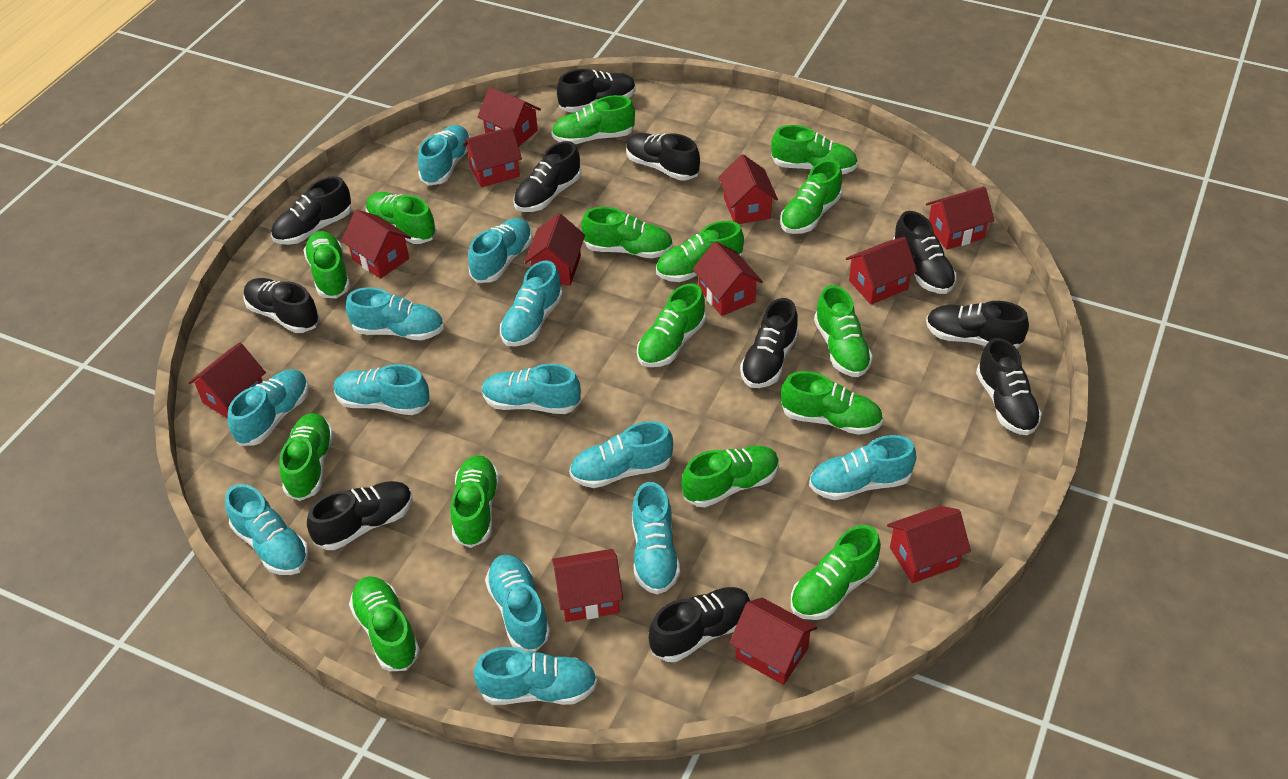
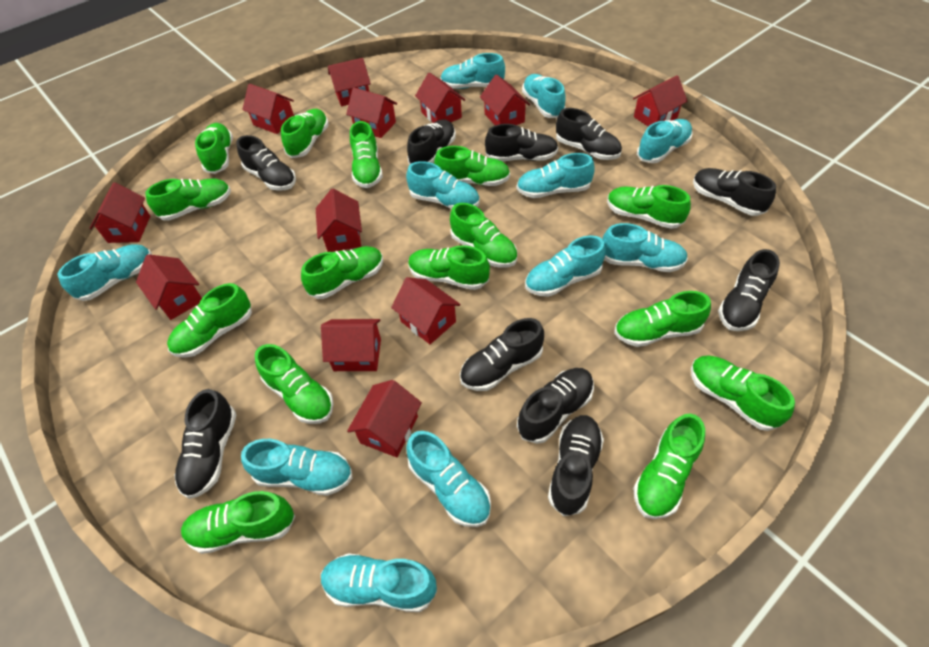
black shoe: [243,278,320,333] [271,176,352,245] [307,481,413,550] [514,141,581,212] [557,69,636,113] [626,133,700,180] [649,587,751,662] [740,298,799,388] [893,211,957,294] [926,301,1029,349] [976,338,1042,435] = 11 -> [174,389,236,499] [236,135,296,191] [407,119,456,164] [460,318,544,391] [485,124,558,161] [517,368,594,444] [548,415,604,516] [556,108,622,160] [693,168,776,216] [718,249,780,331] = 10
turquoise shoe: [225,484,309,575] [228,369,309,446] [334,364,430,415] [346,287,444,340] [418,125,471,185] [468,218,533,283] [474,647,597,705] [482,364,581,414] [485,554,551,652] [500,260,563,347] [569,421,673,488] [632,482,680,595] [809,435,916,500] = 13 -> [57,244,152,301] [241,439,353,496] [321,553,437,612] [406,161,480,209] [406,431,491,527] [440,53,505,89] [517,153,595,198] [522,74,566,118] [525,236,606,297] [602,223,688,272] [637,119,693,163] = 11

